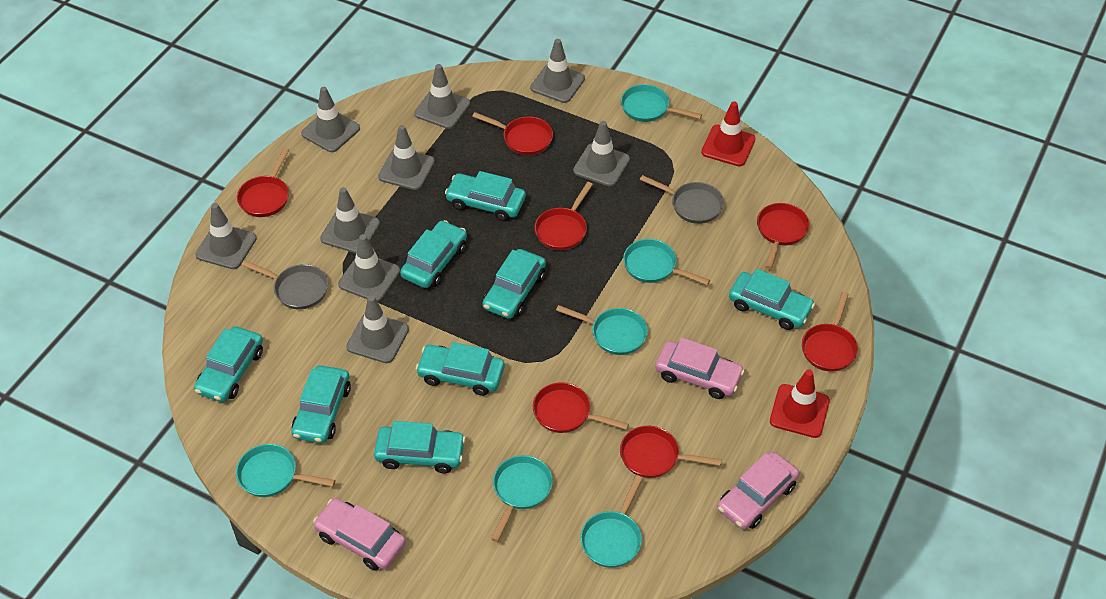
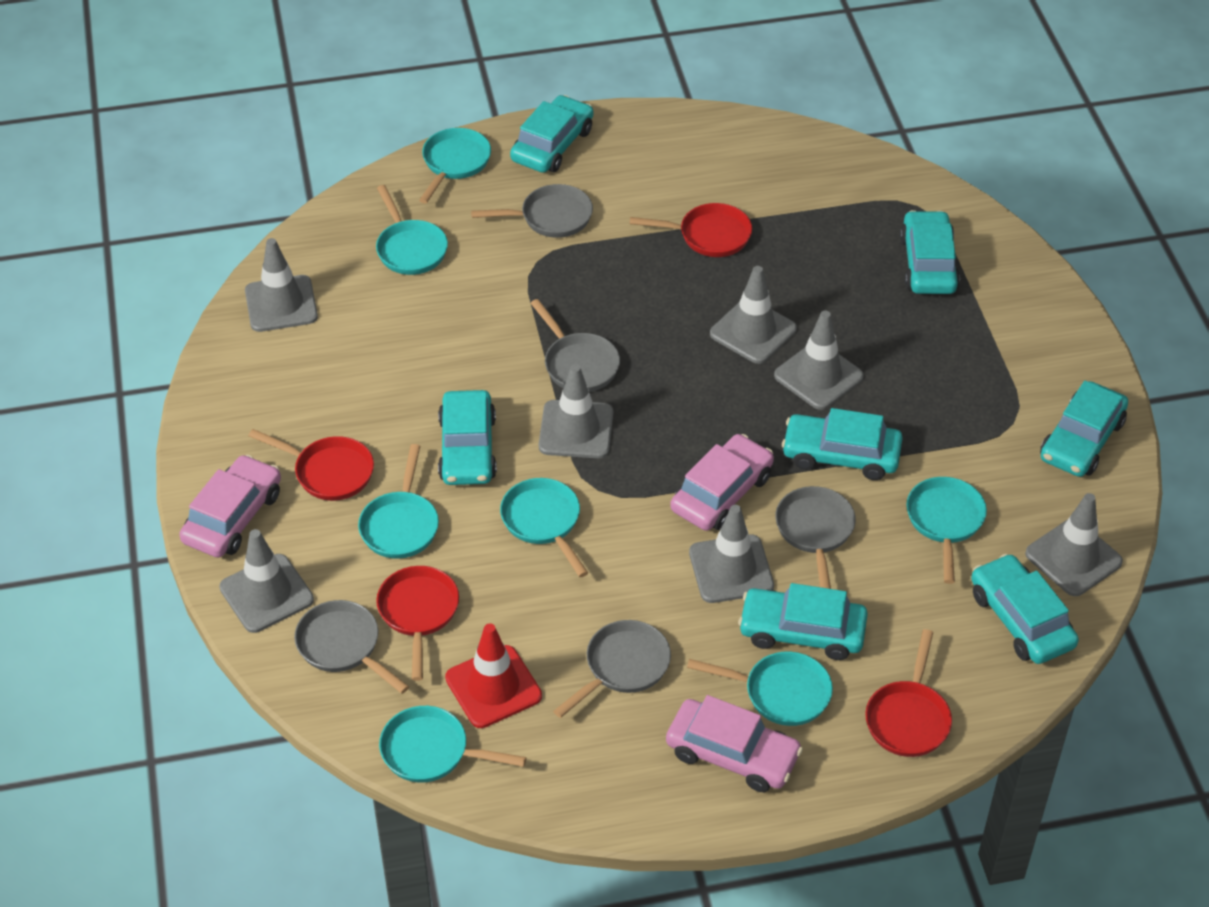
grey pan: [242,260,328,310] [640,175,724,224] = 2 -> [294,600,409,694] [471,184,593,238] [530,299,620,392] [553,620,671,718] [775,486,856,589] = 5
grey traffic cone: [195,203,257,269] [301,87,360,152] [320,187,380,253] [338,234,400,302] [346,295,409,363] [378,125,435,190] [414,64,470,129] [530,39,585,103] [573,121,630,187] = 9 -> [219,529,314,633] [245,238,318,332] [539,364,613,458] [689,505,774,603] [710,266,797,364] [774,311,864,410] [1025,493,1123,596] = 7
red pan: [237,147,289,217] [472,112,553,155] [533,382,629,433] [534,182,593,250] [620,426,722,478] [757,203,810,269] [802,292,858,372] = 7 -> [248,429,374,501] [376,566,459,681] [630,203,752,257] [865,629,952,757] = 4
red traffic cone: [701,101,756,166] [770,369,830,438] = 2 -> [445,623,542,728] = 1
turquoise car: [194,326,263,402] [291,365,351,444] [374,421,466,473] [400,220,467,288] [416,342,505,396] [445,171,526,221] [482,249,546,319] [729,269,815,330] = 8 -> [438,390,497,485] [510,95,593,173] [738,583,868,660] [782,408,903,480] [900,210,960,294] [971,554,1079,664] [1040,381,1128,477] = 7
turquoise pan: [236,444,335,497] [491,455,553,542] [556,305,648,355] [580,475,643,568] [621,84,702,122] [623,239,710,285] = 6 -> [358,444,439,559] [376,185,448,275] [379,706,526,783] [419,128,491,204] [500,478,588,577] [687,652,833,726] [907,477,987,584] = 7

